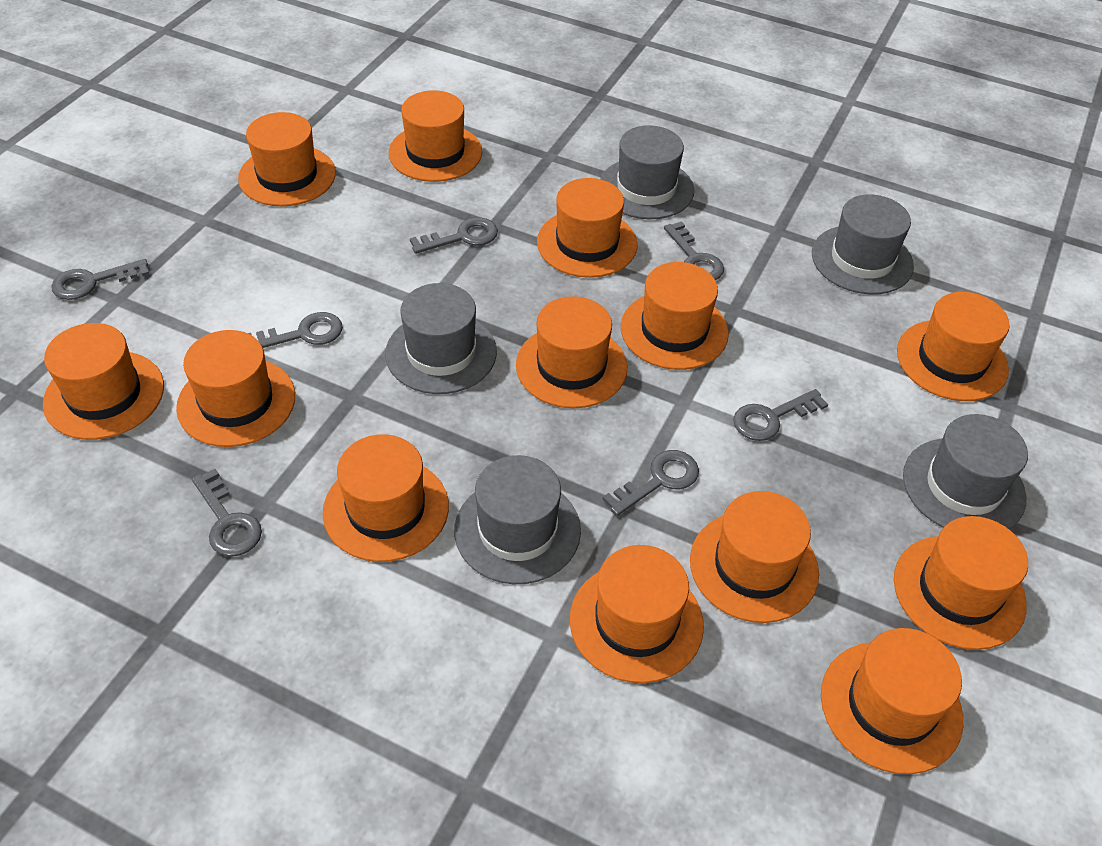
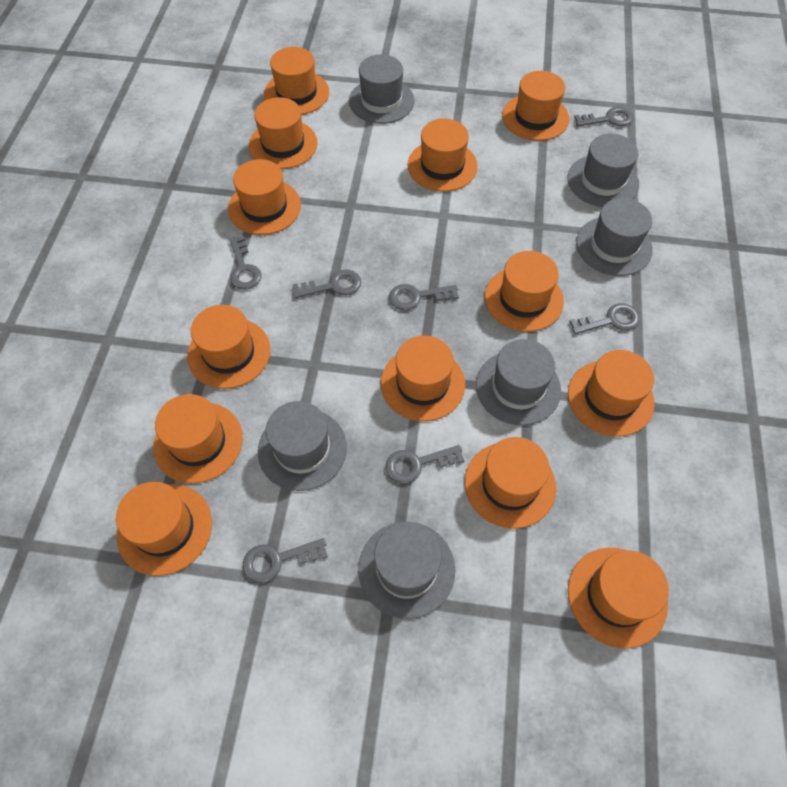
grey hat: [385,283,497,394] [454,455,581,584] [600,125,694,219] [812,195,914,294] [903,414,1028,529] = 5 -> [258,401,347,491] [349,55,414,124] [358,522,455,619] [476,339,561,425] [568,133,639,207] [576,198,653,276] = 6

